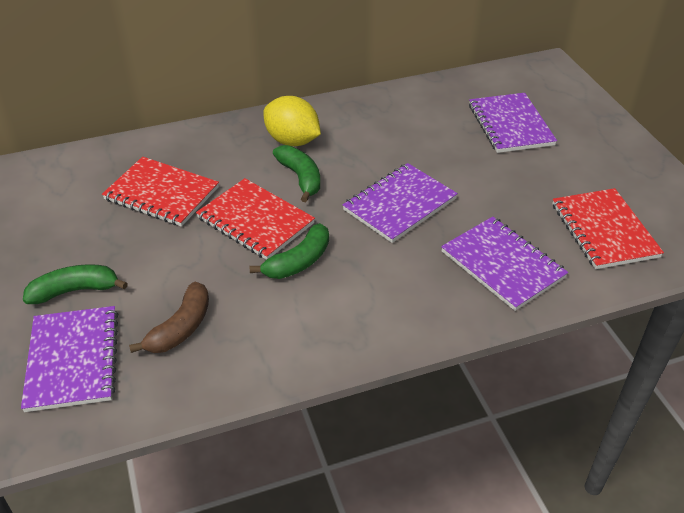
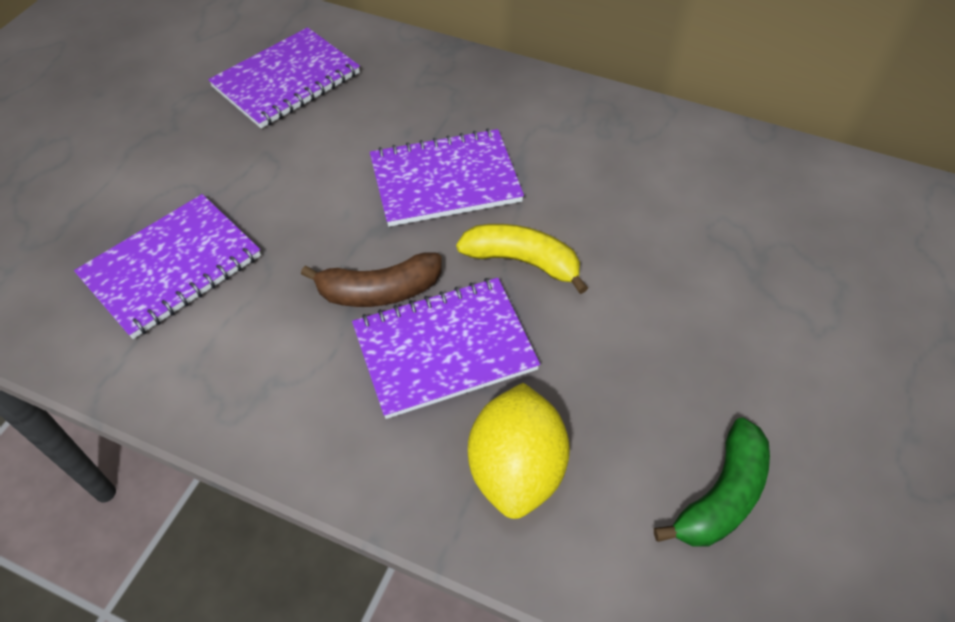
green banana: [23,264,128,304] [250,223,329,279] [273,145,320,202] = 3 -> [654,417,770,546] = 1
red notebook: [102,157,219,227] [196,178,315,260] [552,188,664,269] = 3 -> none = 0
yellow banana: none = 0 -> [456,224,588,294] = 1

